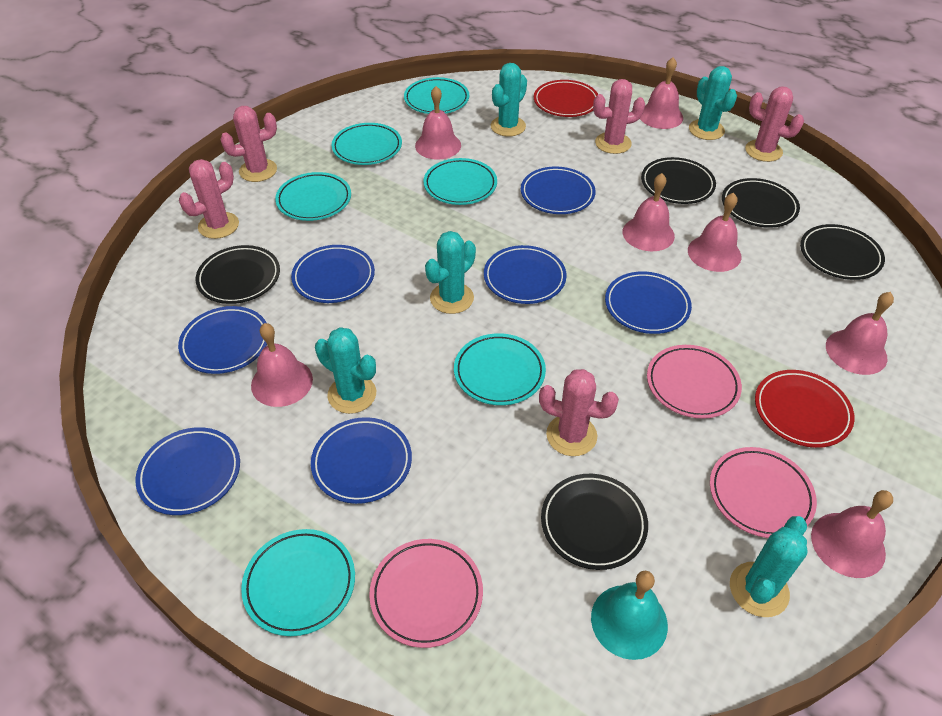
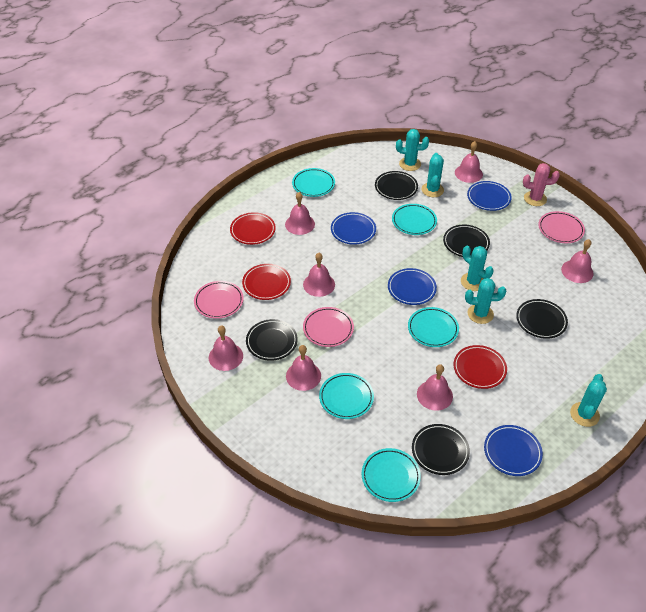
blue plate: [135,427,240,515] [178,306,267,374] [291,245,375,303] [311,417,412,504] [484,245,567,304] [521,166,596,214] [605,271,692,334] = 7 -> [331,212,376,245] [388,268,437,305] [467,181,512,211] [484,425,543,476] = 4
pink cactus: [179,159,239,239] [220,106,277,182] [539,369,619,456] [593,79,645,154] [745,86,804,162] = 5 -> [523,163,560,206] = 1
red plate: [534,80,598,117] [755,370,854,448] = 2 -> [230,212,276,245] [242,264,291,300] [454,345,507,389] = 3
turquoise bell: [591,571,668,660] = 1 -> none = 0
turquoise plate: [241,529,355,636] [275,172,351,221] [332,123,402,165] [404,77,469,114] [424,158,497,205] [454,333,546,405] = 6 -> [292,168,335,197] [319,373,374,419] [362,448,421,502] [392,204,437,235] [408,307,459,347] = 5

